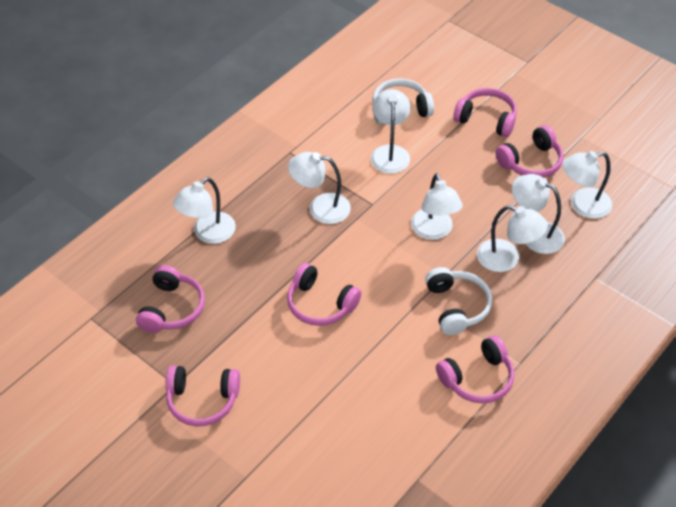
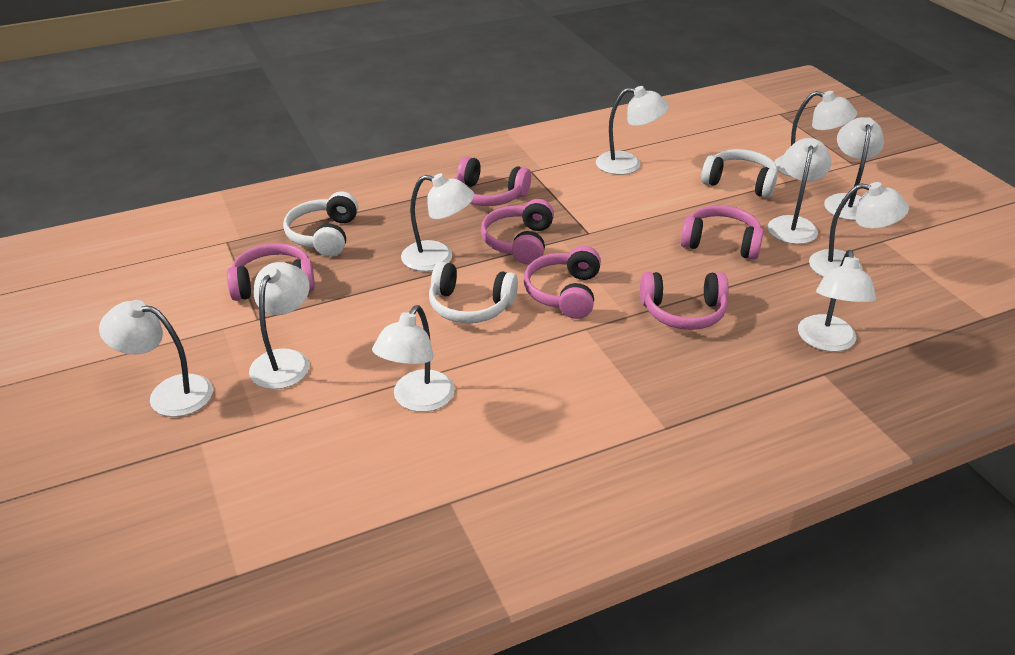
white headphones: [372,78,434,124] [425,267,492,335] = 2 -> [283,191,358,257] [429,262,518,323] [701,149,778,198] = 3
white lamp: [173,177,236,244] [288,152,351,224] [371,89,411,174] [411,173,463,240] [477,205,548,272] [512,174,565,254] [562,151,612,219] = 7 -> [99,300,213,417] [249,262,310,389] [372,305,455,412] [401,173,474,271] [596,86,669,175] [768,138,831,244] [774,91,857,177] [798,250,876,352] [809,182,909,277] [824,117,884,220] = 10

